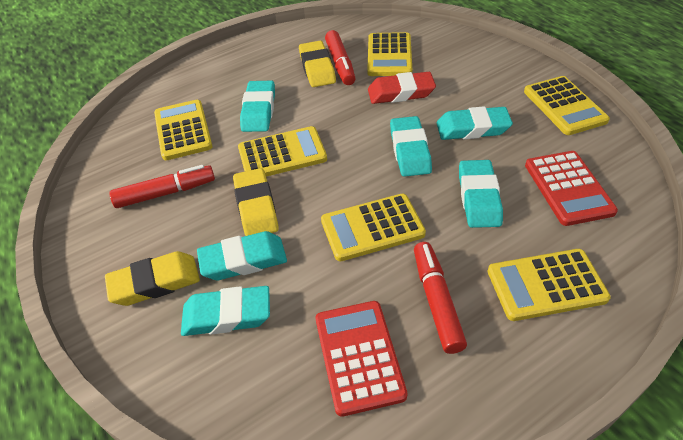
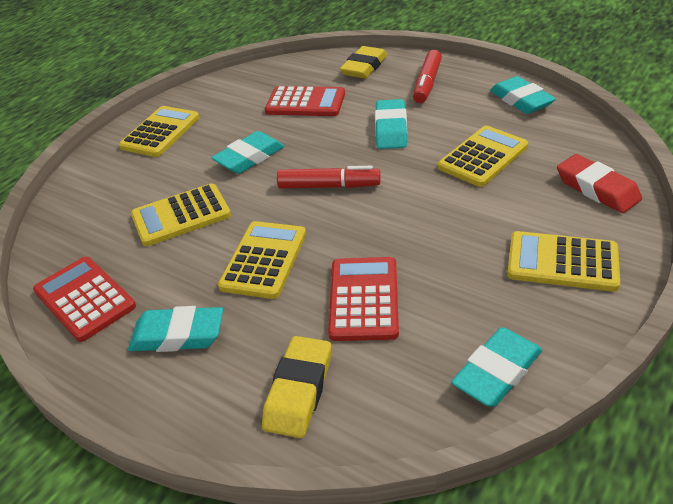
red calculator: [315,301,407,417] [525,151,618,226] = 2 -> [33,257,136,342] [265,86,345,116] [328,257,399,341] = 3
red marker: [110,165,215,208] [325,30,356,85] [414,242,467,354] = 3 -> [277,166,381,189] [413,50,442,103] = 2
turquoise eraser: [181,286,270,336] [197,231,287,280] [240,81,275,132] [390,116,432,177] [437,106,513,140] [459,160,503,228] = 6 -> [128,306,223,352] [211,131,284,174] [375,99,407,149] [451,327,542,407] [490,76,556,114] = 5
yellow calculator: [154,100,213,160] [238,126,327,177] [321,194,426,261] [367,32,412,76] [488,249,611,321] [524,76,610,135] = 6 -> [119,106,199,157] [131,183,231,246] [218,221,306,299] [438,126,528,187] [507,231,620,291] = 5
yellow eraser: [105,251,200,306] [233,168,279,236] [299,41,336,87] = 3 -> [262,336,332,438] [340,46,387,78] = 2

